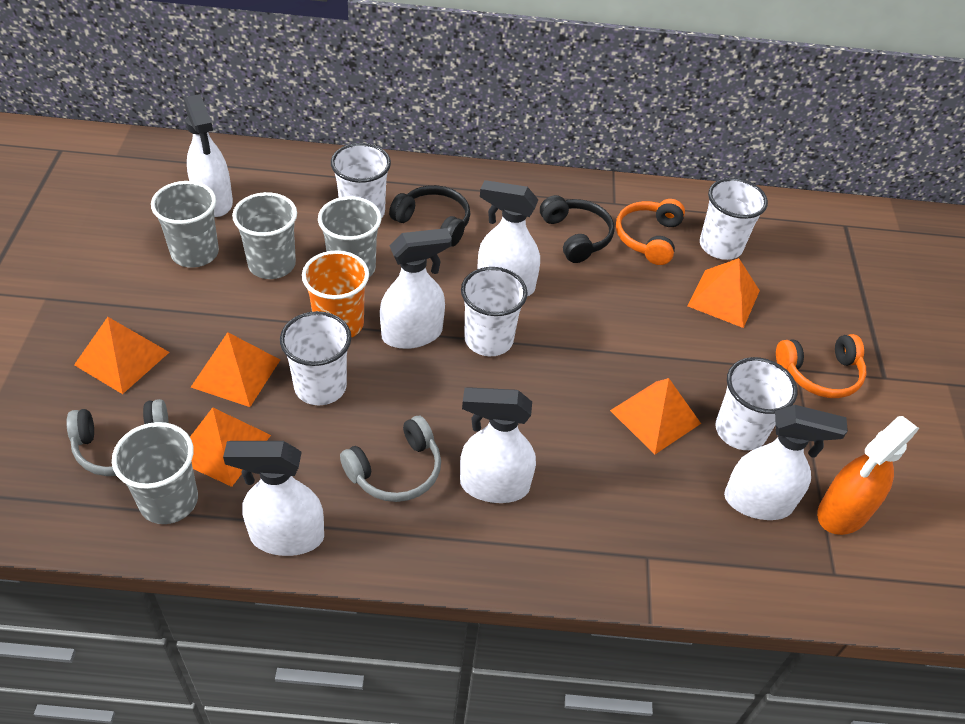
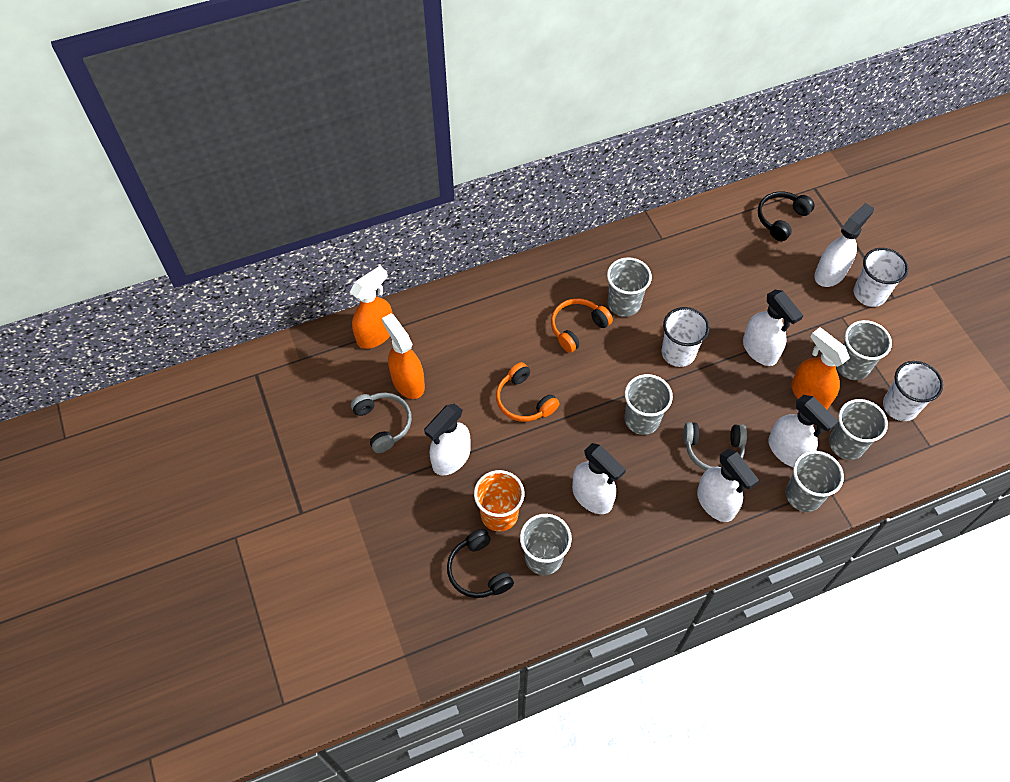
grey cup: [112,422,198,524] [151,181,219,268] [232,192,297,279] [318,196,381,277] = 4 -> [520,514,572,575] [607,257,652,317] [625,374,673,435] [786,451,844,512] [829,399,888,460] [836,320,892,380] = 6
orange pyramid: [74,317,169,394] [190,407,271,487] [191,332,280,407] [610,378,701,454] [688,258,760,328] = 5 -> none = 0
orange spray bottle: [817,416,919,535] = 1 -> [350,266,393,349] [382,314,425,399] [791,327,850,409] = 3
white cup: [280,311,351,405] [331,143,391,219] [461,267,528,356] [700,178,768,260] [715,357,798,450] = 5 -> [661,307,710,367] [854,248,908,307] [883,361,943,421] = 3

